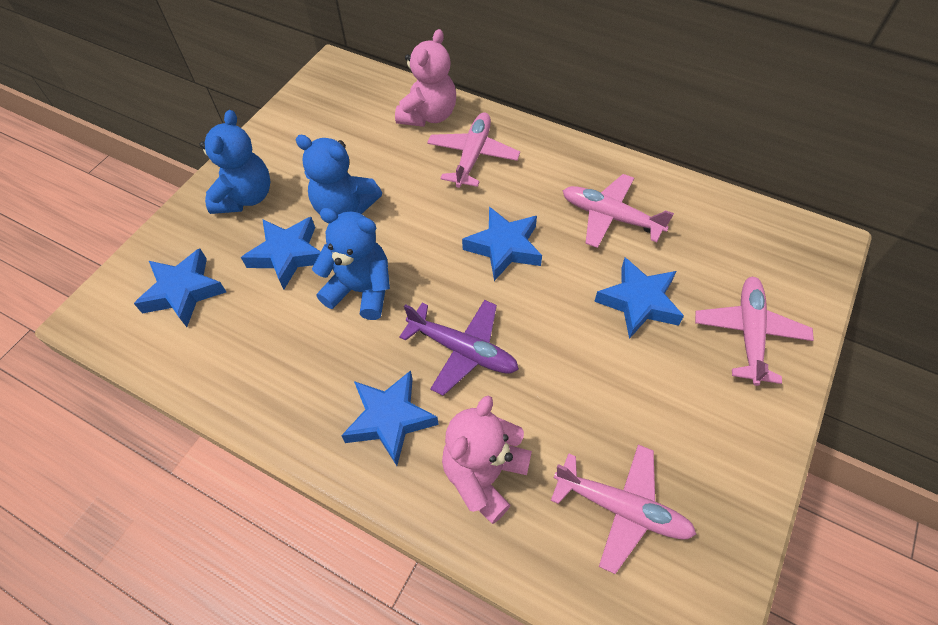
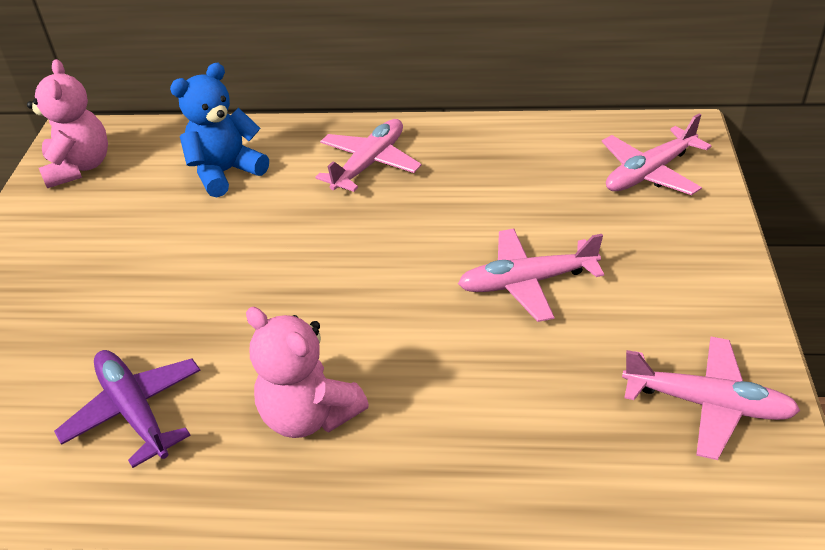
blue star: [134,248,226,327] [241,217,321,290] [341,370,439,466] [462,207,542,281] [594,257,684,339] = 5 -> none = 0
blue teddy bear: [199,110,270,214] [295,135,382,215] [312,208,390,320] = 3 -> [170,63,269,197] = 1

